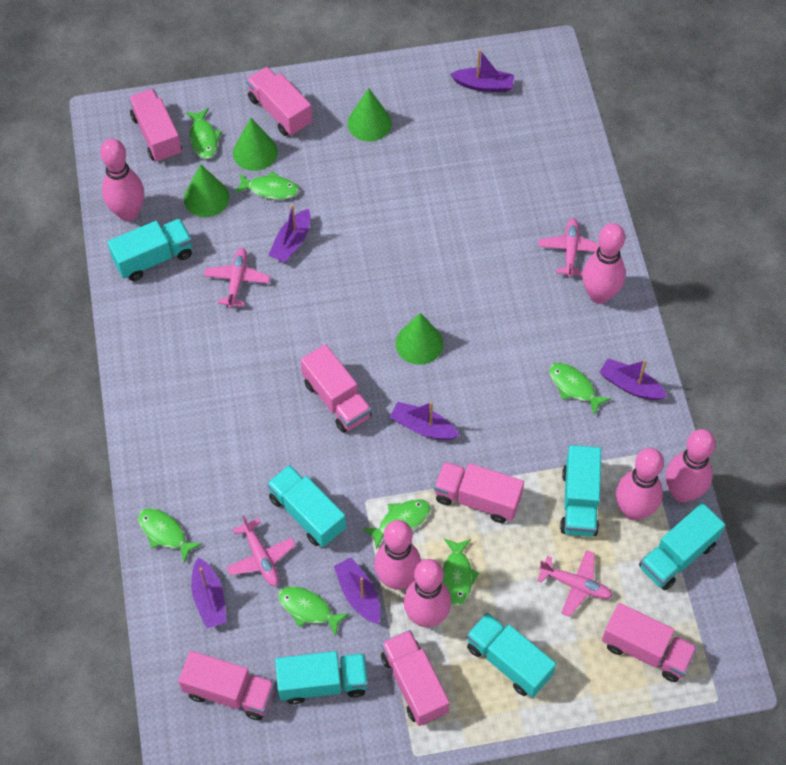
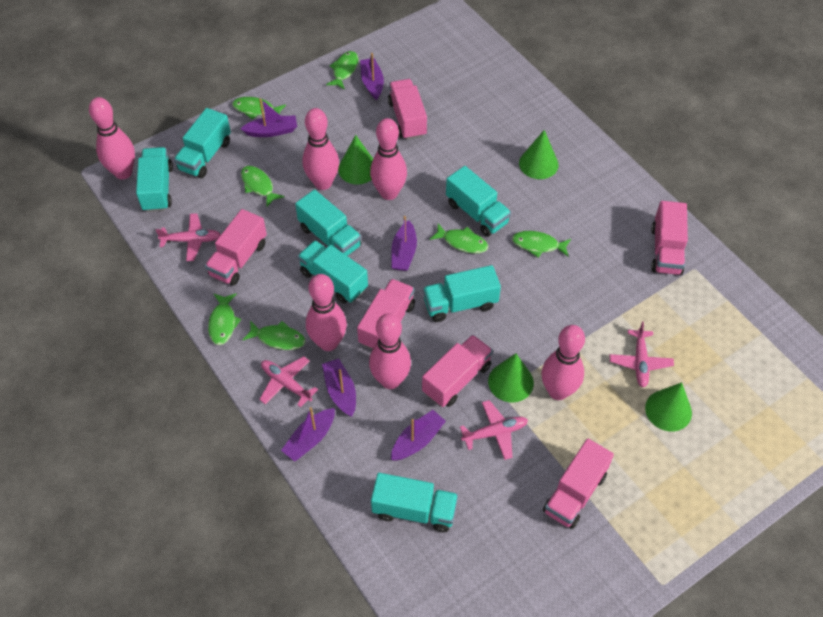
pink truck: [129,89,182,163] [178,651,275,720] [246,67,312,136] [301,344,372,433] [381,630,450,726] [434,461,524,523] [602,603,697,682] = 7 -> [205,209,267,286] [357,279,415,350] [388,79,427,140] [422,335,493,407] [543,438,614,529] [651,201,688,275] = 6
turquoise truck: [108,219,192,281] [267,465,346,547] [275,651,368,705] [467,613,556,697] [560,445,601,537] [639,503,725,590] = 6 -> [136,147,173,212] [174,108,231,178] [295,190,361,256] [298,240,368,304] [371,473,458,532] [423,265,501,322] [446,166,511,237] = 7

